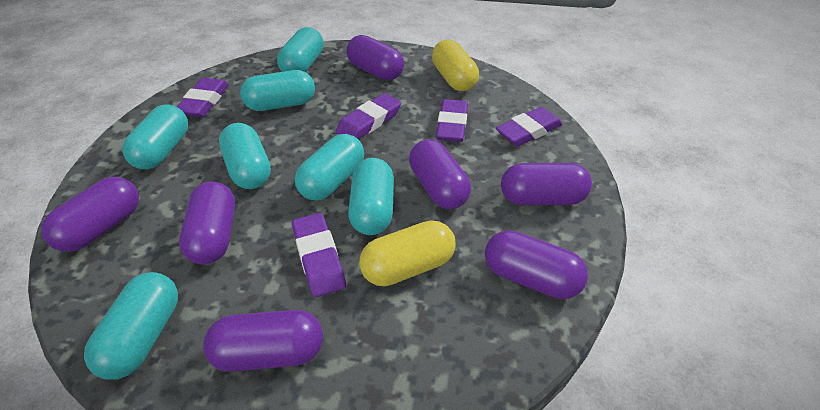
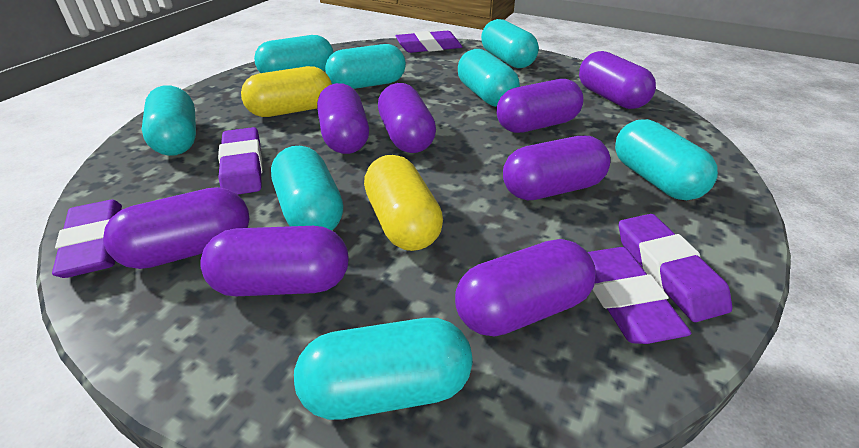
purple capsule: [41,177,139,252] [179,182,235,264] [203,310,323,372] [347,35,404,80] [409,139,471,209] [485,230,588,299] [501,163,592,205] = 7 -> [103,187,250,269] [200,226,349,296] [317,83,369,154] [378,83,436,153] [455,239,596,336] [496,79,584,133] [503,136,611,200] [579,51,656,109] = 8
turquoise capsule: [84,272,178,380] [122,104,188,169] [219,123,271,189] [240,70,315,111] [277,27,324,72] [295,134,364,201] [348,158,394,235] = 7 -> [142,85,196,156] [254,35,334,73] [271,146,343,230] [294,318,473,420] [325,44,406,89] [458,49,520,107] [481,19,539,68] [615,119,718,200] = 8

